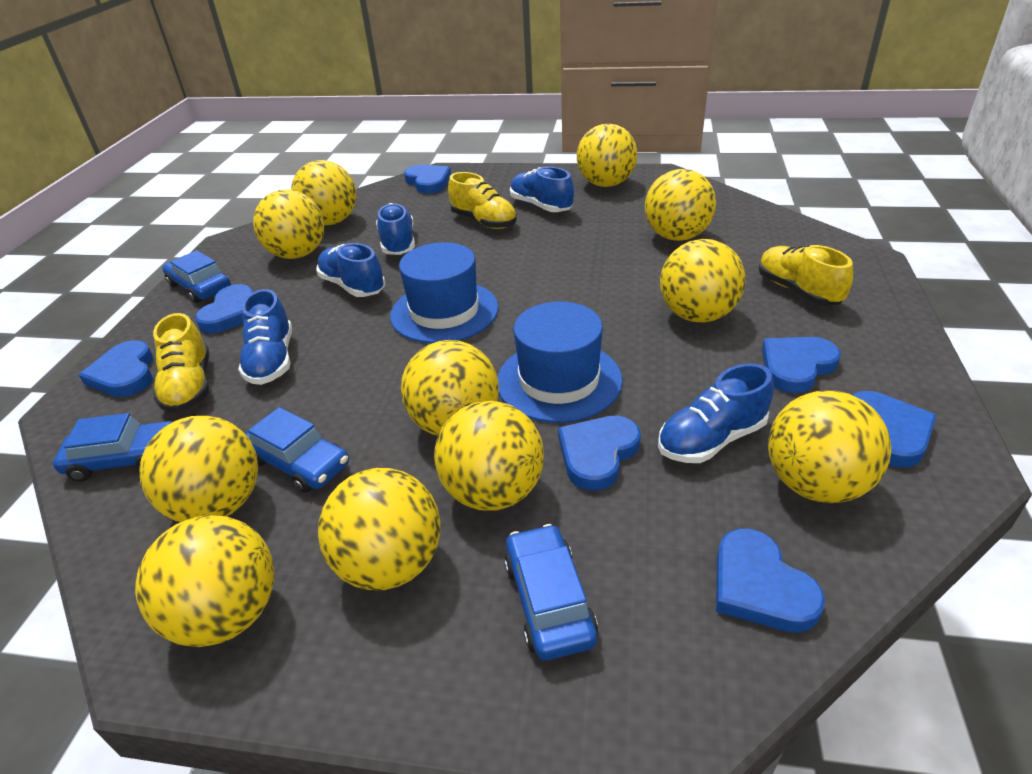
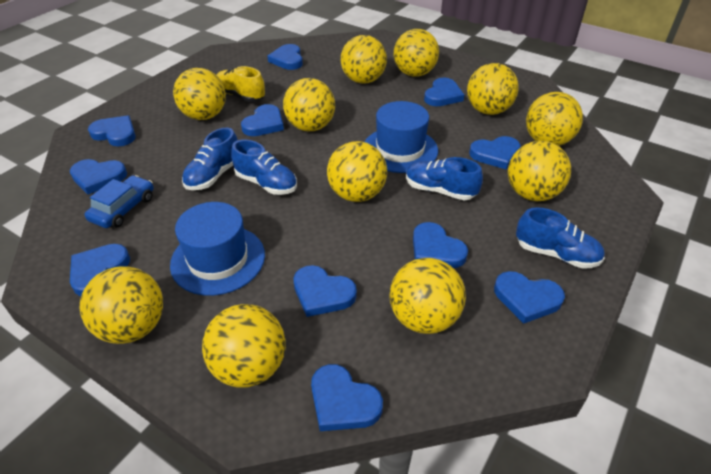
blue car: [53,413,172,481] [162,250,231,303] [245,407,349,493] [504,524,598,661] = 4 -> [85,175,154,228] = 1
blue heart: [79,340,153,397] [195,284,253,333] [404,165,451,194] [558,416,641,491] [716,528,825,633] [762,337,841,393] [852,391,936,467] = 7 -> [70,159,127,195] [70,244,130,296] [88,115,136,146] [241,104,284,136] [267,44,303,70] [293,265,357,317] [311,364,383,431] [413,222,468,268] [424,78,464,106] [469,136,521,169] [494,271,565,324] = 11
blue shoe: [238,289,292,385] [316,243,385,297] [376,203,415,255] [510,167,574,212] [658,363,774,463] = 5 -> [182,127,238,190] [231,140,297,195] [406,157,483,201] [516,207,605,269] = 4
yellow shoe: [153,313,209,413] [448,172,517,229] [758,245,853,306] = 3 -> [217,66,265,102] = 1

